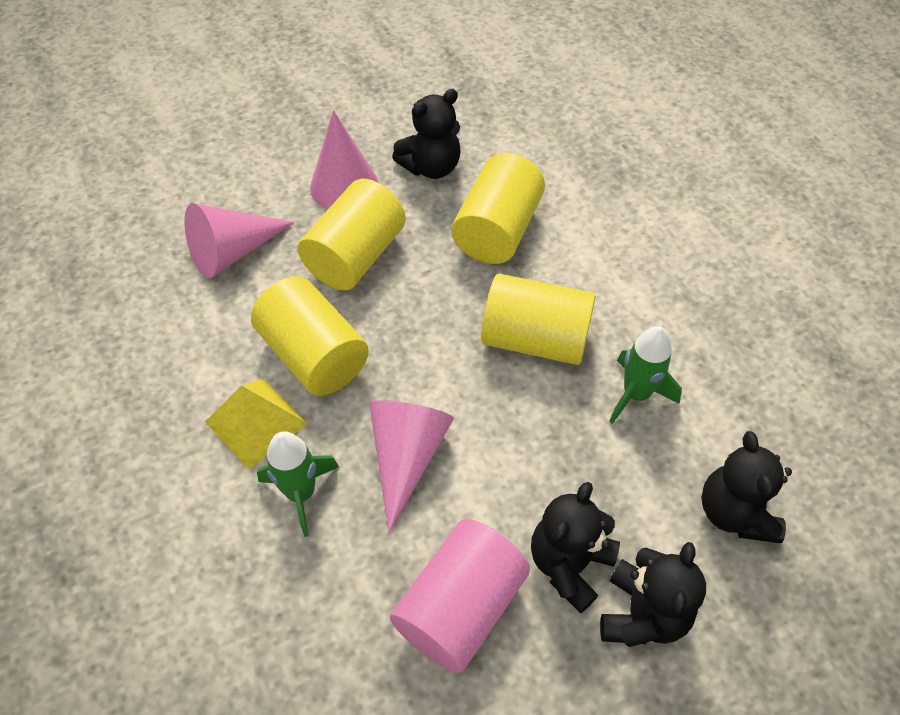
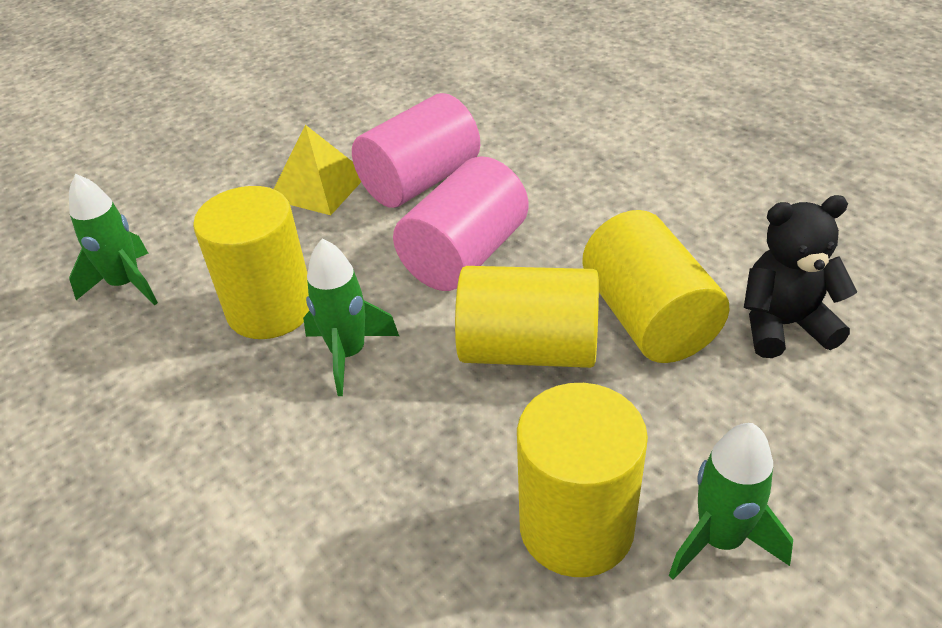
black teddy bear: [392,89,461,179] [531,482,620,613] [600,542,706,647] [701,431,792,543] = 4 -> [744,195,857,358] = 1
green rocket: [257,431,339,537] [609,326,682,424] = 2 -> [69,174,158,305] [303,239,399,396] [669,423,793,580] = 3
pink cone: [184,203,295,278] [310,110,378,209] [369,401,454,533] = 3 -> none = 0
pink cylinder: [390,519,530,673] = 1 -> [352,93,480,208] [393,156,529,291] = 2

